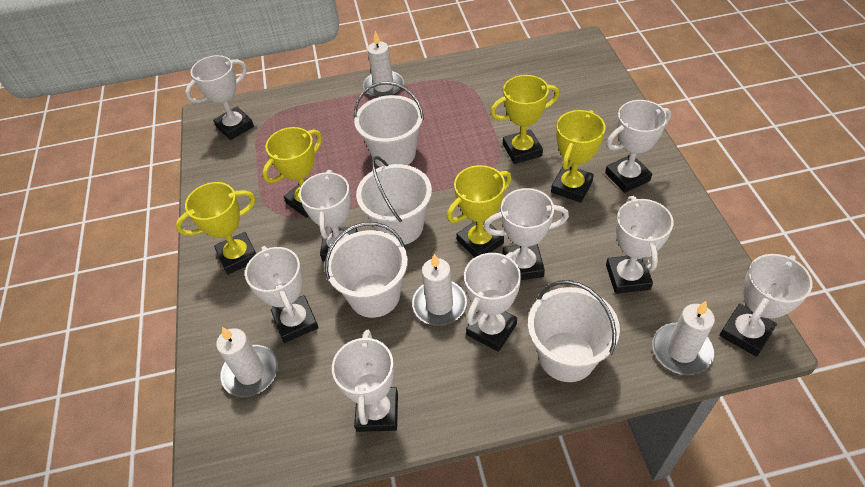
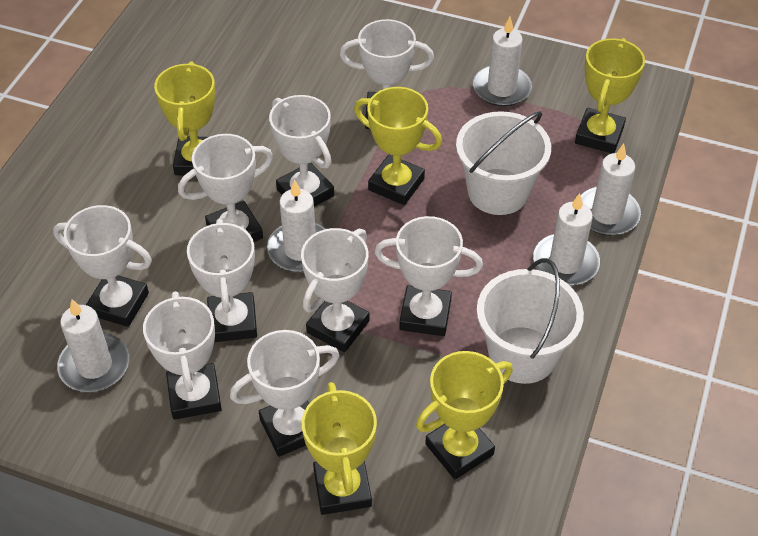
white bucket: [325,222,408,318] [354,81,424,167] [356,156,432,245] [528,280,620,382] = 4 -> [456,111,551,215] [477,258,584,384] = 2
white candle: [216,327,278,397] [363,31,404,98] [412,254,467,326] [653,301,715,375] = 4 -> [57,299,129,392] [267,180,325,272] [473,17,532,107] [533,193,600,286] [581,144,641,236] = 5

